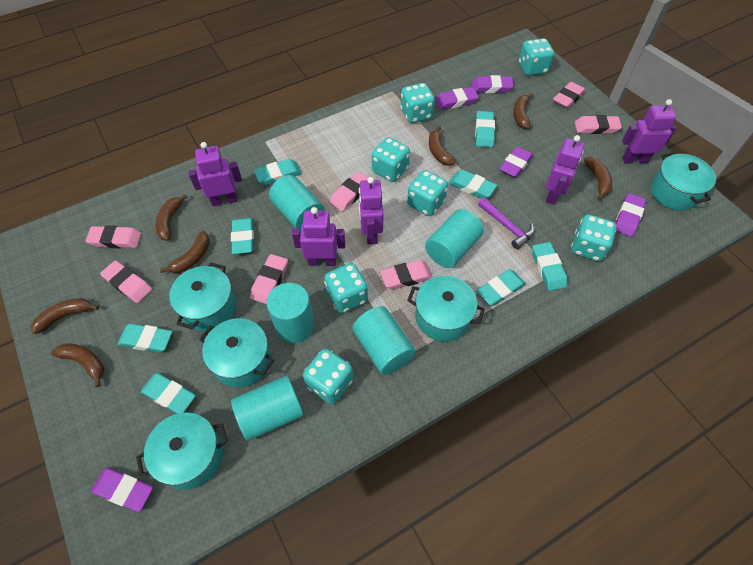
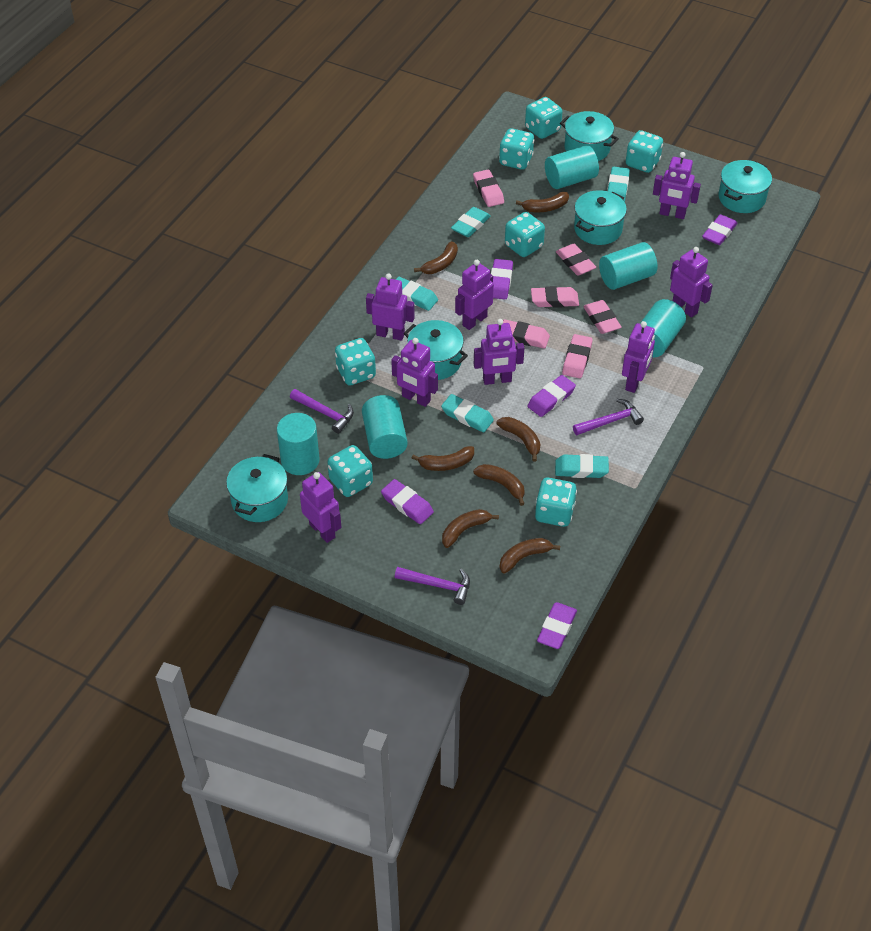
pink eraser: [86,226,141,248] [100,261,152,303] [250,254,288,304] [329,171,369,212] [380,260,433,289] [553,82,585,109] [575,115,622,134] = 7 -> [473,170,504,207] [503,319,550,348] [531,286,579,308] [556,244,596,276] [562,334,593,378] [583,300,622,334] = 6
purple hammer: [478,198,535,249] = 1 -> [290,389,354,434] [395,567,470,605] [573,399,644,435] = 3
purple robot: [188,142,242,207] [292,207,345,266] [359,177,383,245] [546,135,584,205] [622,99,677,164] = 5 -> [300,472,341,543] [366,273,415,341] [391,338,438,407] [455,260,494,330] [474,319,524,385] [622,321,655,393] [653,152,701,219] [670,247,713,317] = 8
turquoise eraser: [117,324,172,353] [141,373,196,414] [231,218,254,254] [254,159,302,185] [448,170,497,199] [475,111,495,147] [477,269,526,306] [532,242,567,291] = 8 -> [395,277,438,311] [441,394,494,432] [451,207,491,237] [555,454,609,478] [607,167,630,202] = 5

